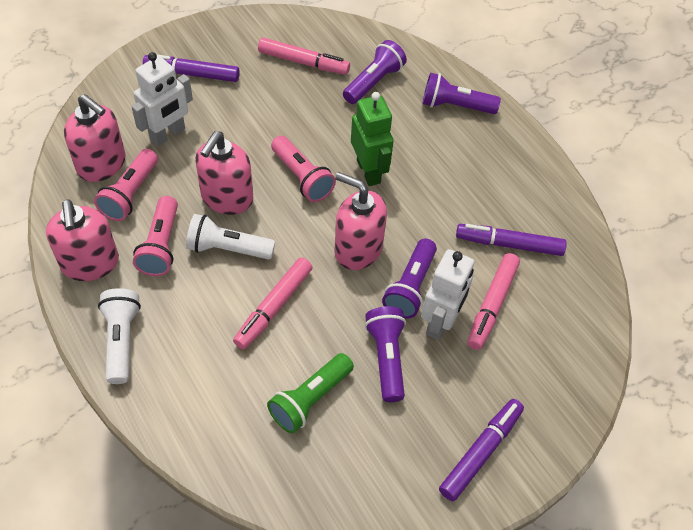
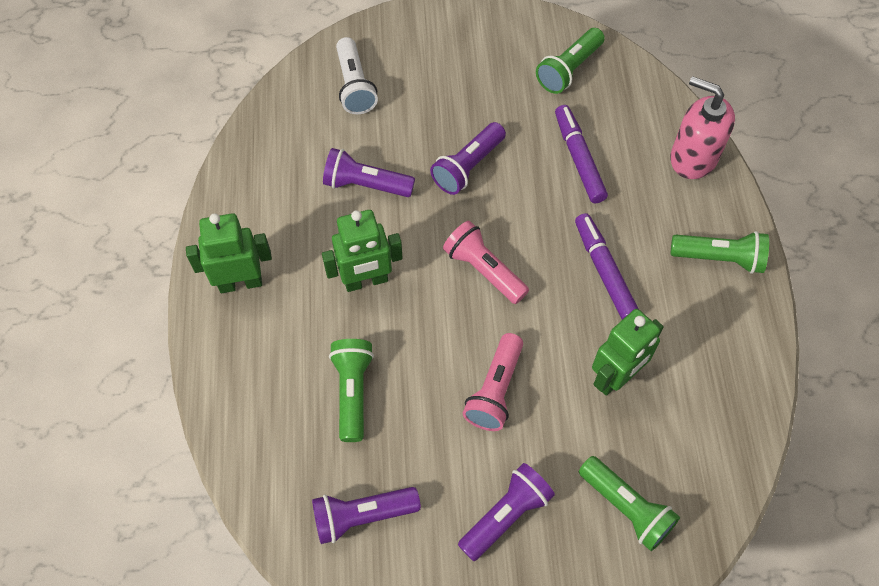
green flashlight: [267,353,354,433] = 1 -> [329,339,374,442] [536,28,605,94] [579,456,680,551] [671,231,769,274] = 4
green robot: [351,92,394,186] = 1 -> [186,213,272,293] [322,210,403,292] [592,309,664,396] = 3
pink flashlight: [94,149,158,221] [133,196,178,276] [271,136,336,202] = 3 -> [443,221,529,304] [463,333,523,431] = 2
pink marker: [233,257,313,349] [258,38,350,75] [467,253,520,350] = 3 -> none = 0
pink soap dispenser: [46,199,119,281] [64,94,125,182] [195,131,253,215] [334,172,387,270] = 4 -> [670,76,735,179] = 1
purple marker: [143,54,240,82] [439,399,524,501] [456,224,567,256] = 3 -> [555,105,608,203] [575,213,638,320] = 2
white flashlight: [98,288,141,384] [186,214,275,260] = 2 -> [336,37,378,114] = 1
white robot: [132,52,193,147] [421,249,474,340] = 2 -> none = 0

